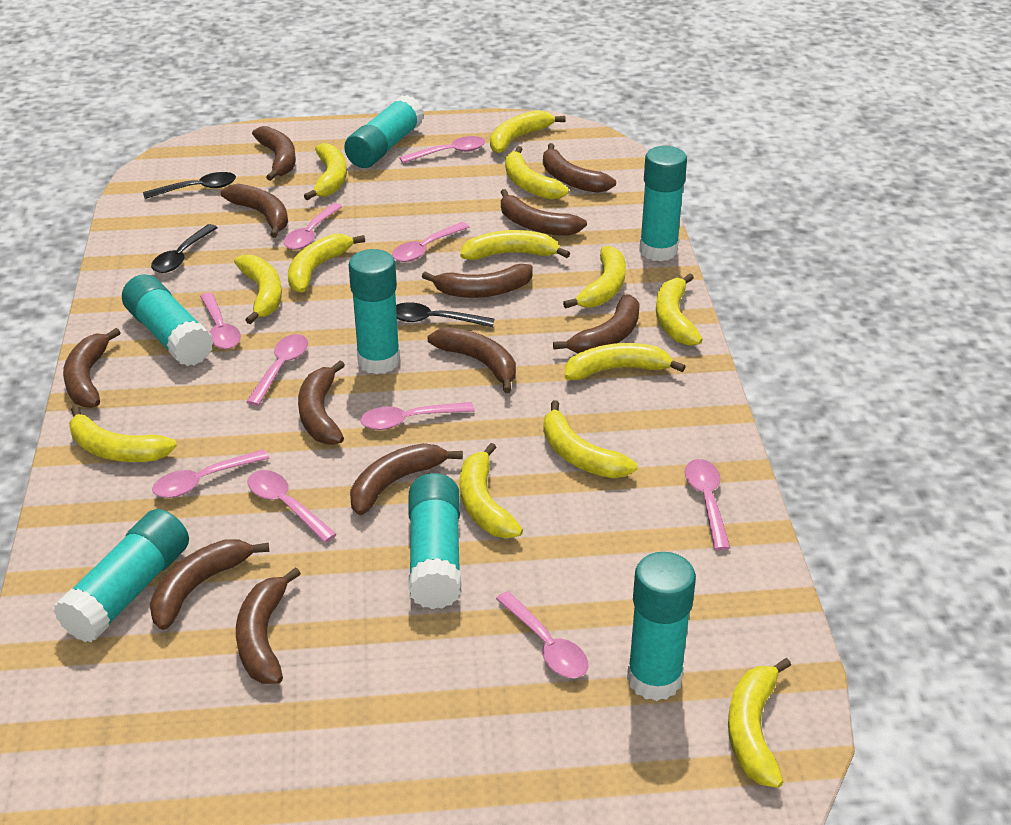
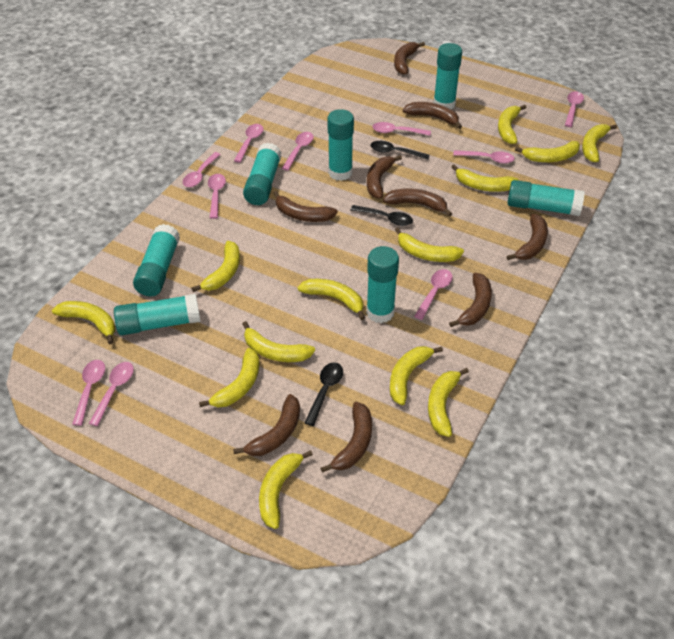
brown banana: [63,328,121,408] [150,539,269,630] [221,184,288,238] [236,567,301,684] [252,126,296,181] [298,360,345,445] [350,443,463,515] [422,264,533,298] [428,327,516,393] [501,189,587,236] [543,143,616,193] [553,294,640,353] = 12 -> [233,394,300,456] [273,191,338,222] [321,402,372,473] [367,155,402,199] [383,189,452,217] [394,42,425,75] [403,102,462,129] [449,273,492,327] [506,214,548,260] = 9

